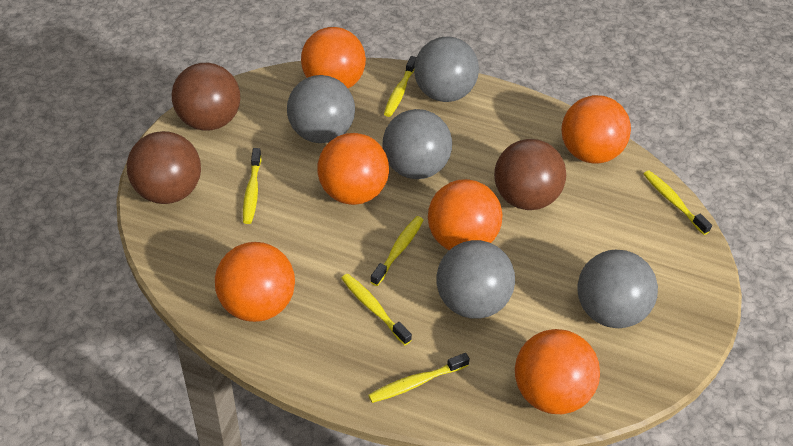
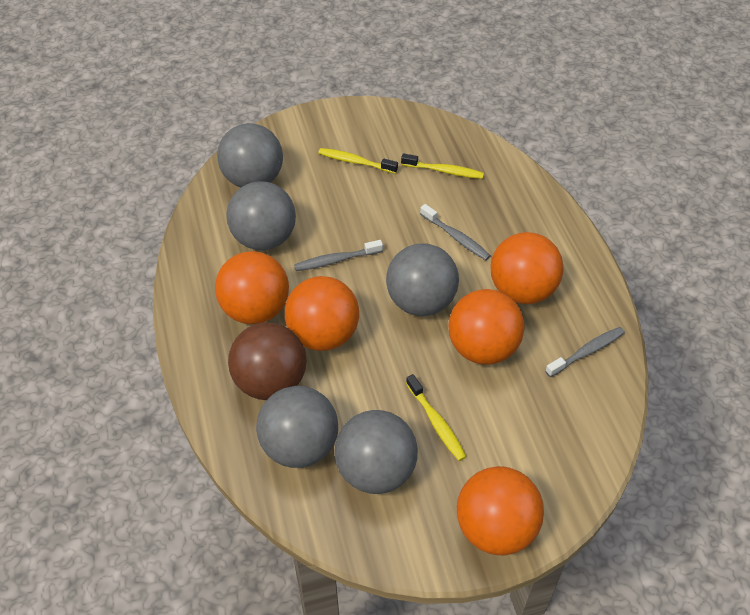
brown ball: [127,131,201,204] [172,63,240,131] [494,139,566,210] = 3 -> [228,322,306,400] = 1
grey toothbrush: none = 0 -> [294,240,383,271] [420,204,491,260] [545,327,625,377] = 3
orange ball: [215,242,295,322] [301,27,366,88] [317,133,389,205] [428,179,502,250] [515,329,600,414] [561,95,631,164] = 6 -> [215,251,289,324] [285,276,359,351] [448,289,525,365] [457,466,544,555] [490,232,564,304] = 5
yellow toothbrush: [243,148,261,224] [341,274,412,345] [368,353,470,403] [370,216,423,286] [384,56,417,117] [644,170,712,235] = 6 -> [318,148,398,174] [401,153,484,179] [406,374,467,461] = 3

